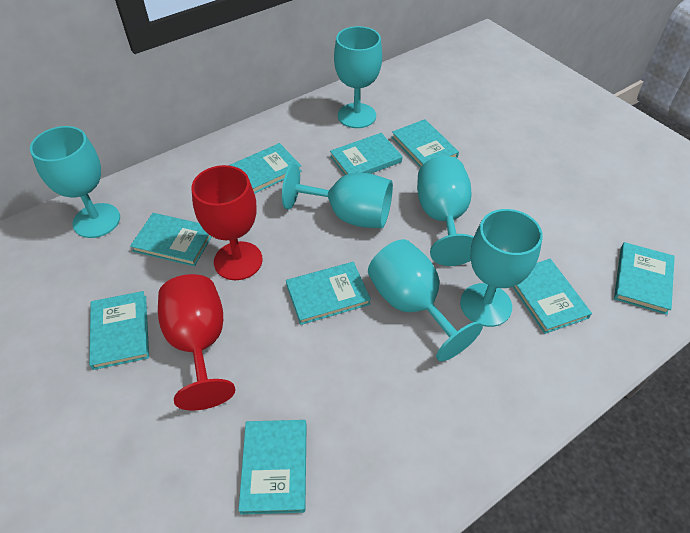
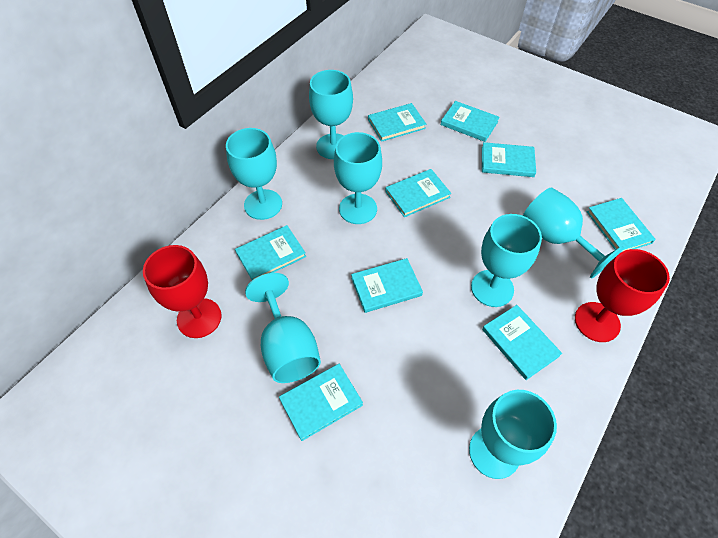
turquoise goblet: [30,126,120,238] [282,164,393,228] [334,26,382,128] [368,239,483,362] [417,156,474,266] [460,209,543,327] = 6 -> [226,128,282,220] [245,273,321,383] [309,70,353,159] [334,132,382,224] [469,390,557,479] [471,214,542,307] [523,188,624,279] = 7

